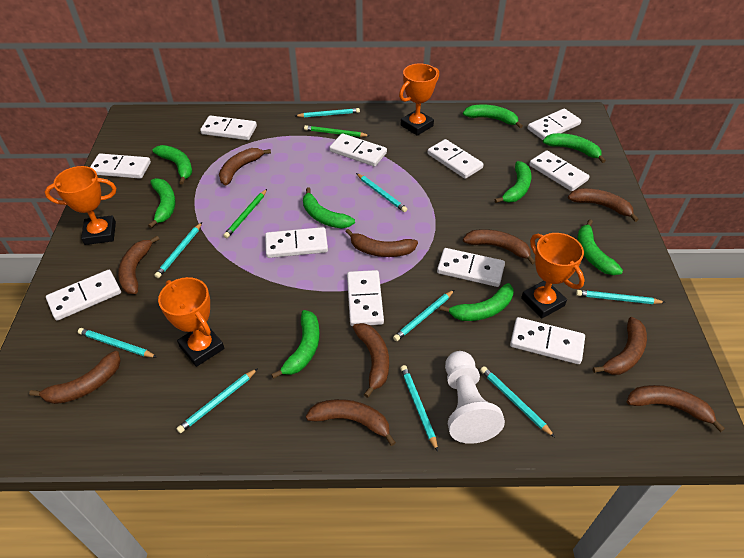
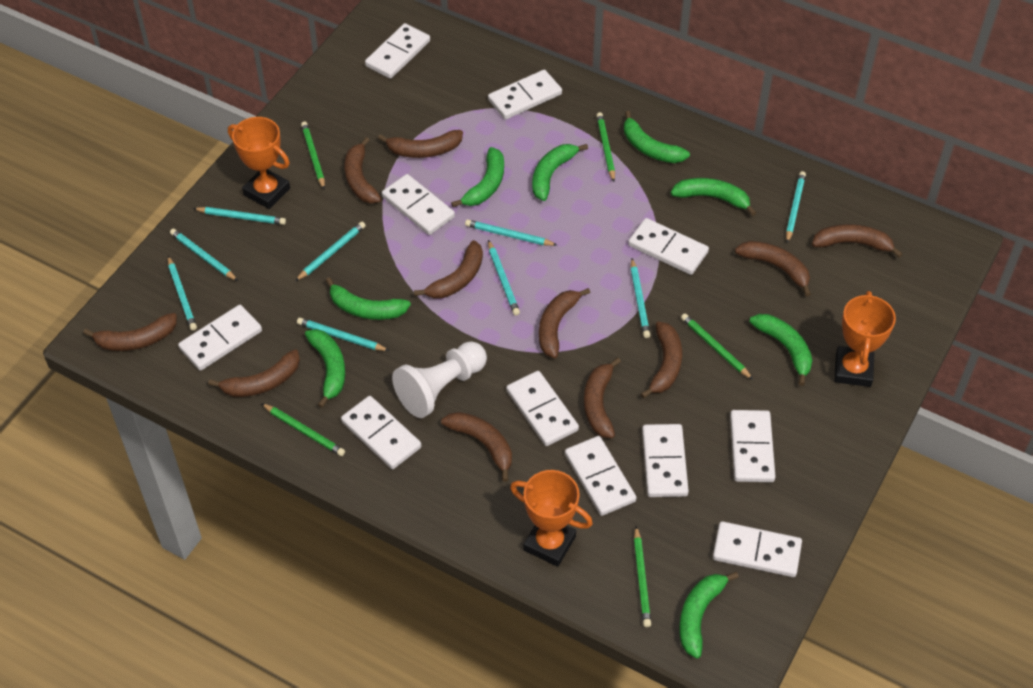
brown banana: [29,351,121,404] [118,236,159,294] [219,148,271,185] [306,399,396,446] [345,229,418,257] [353,323,389,398] [463,229,535,265] [568,188,639,222] [593,317,647,375] [627,385,725,432] = 10 -> [83,313,177,351] [208,349,300,397] [345,137,382,204] [378,130,463,158] [414,240,483,299] [441,412,512,482] [539,288,591,358] [584,357,621,438] [641,322,682,398] [735,241,811,297] [812,224,902,257] = 11
green banana: [148,178,175,228] [153,145,192,185] [271,310,320,379] [303,187,355,229] [440,283,514,321] [463,104,523,128] [495,161,531,203] [543,133,606,163] [578,219,623,275] = 9 -> [305,329,345,408] [325,277,411,320] [451,147,504,207] [532,144,588,201] [624,111,690,163] [671,178,756,216] [679,572,739,659] [749,314,812,386] = 8
green pencil: [223,189,267,238] [304,125,370,137] = 2 -> [261,403,345,456] [301,122,325,189] [596,112,615,182] [634,526,651,627] [681,313,753,380] = 5
orange trophy: [45,166,116,245] [158,277,224,367] [399,64,439,136] [521,233,585,319] = 4 -> [228,117,290,209] [510,470,593,567] [834,291,896,387] = 3

